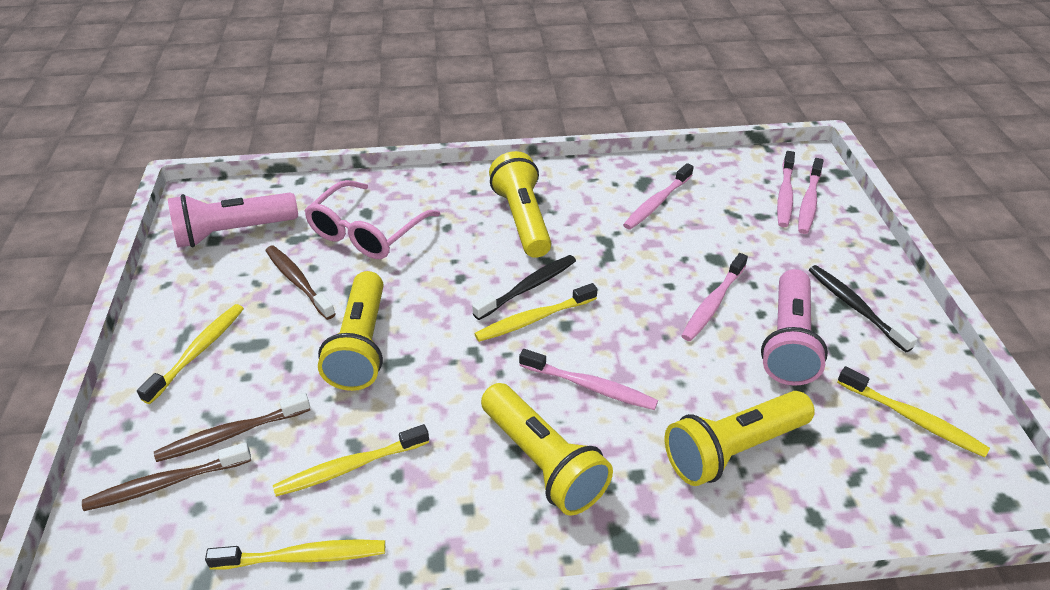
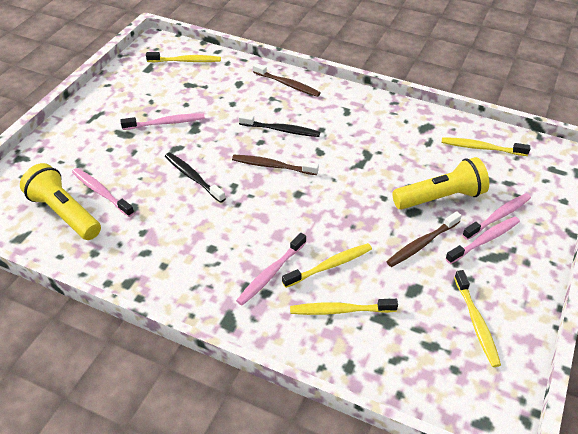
pink flashlight: [168,193,298,248] [761,269,828,386] = 2 -> none = 0
pink glasses: [304,180,440,259] = 1 -> none = 0
yellow flashlight: [318,271,383,391] [481,383,613,516] [489,151,551,258] [665,391,815,486] = 4 -> [20,163,101,240] [392,157,489,210] = 2

